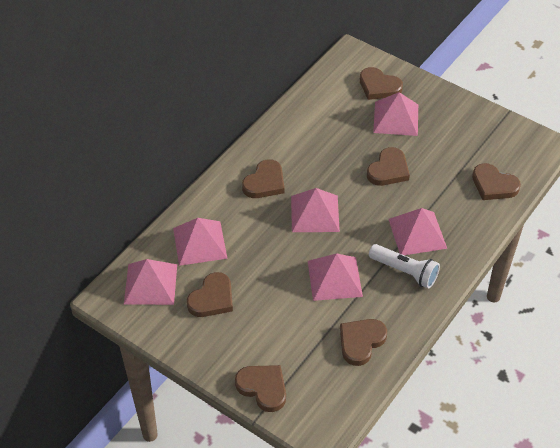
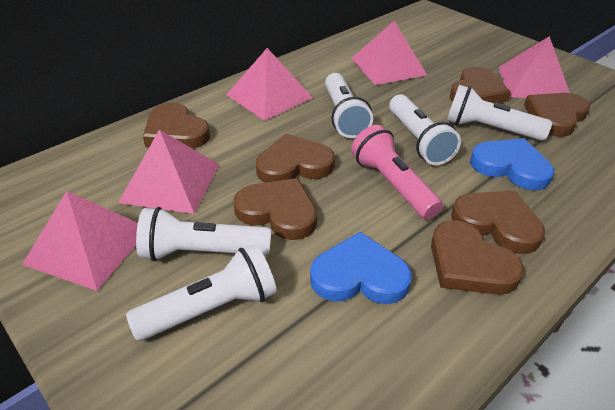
blue heart: none = 0 -> [310,232,412,304] [470,138,554,190] = 2
pink flashlight: none = 0 -> [351,125,443,219] = 1
pink pyramid: [124,259,177,305] [173,218,228,266] [291,188,340,232] [308,253,363,301] [373,92,418,136] [389,208,447,255] = 6 -> [22,191,138,291] [118,129,219,214] [226,48,313,121] [351,21,427,85] [498,36,570,98] = 5
white flashlight: [369,244,440,289] = 1 -> [126,244,277,341] [136,207,271,261] [325,73,373,138] [389,94,461,165] [446,85,552,141] = 5

